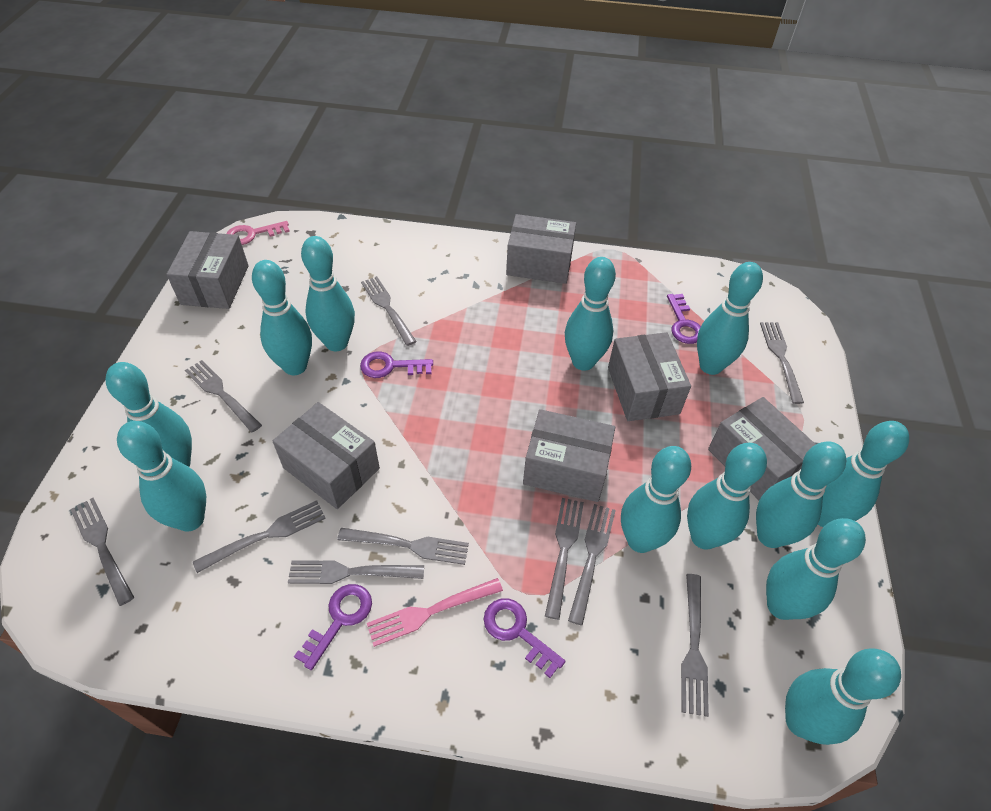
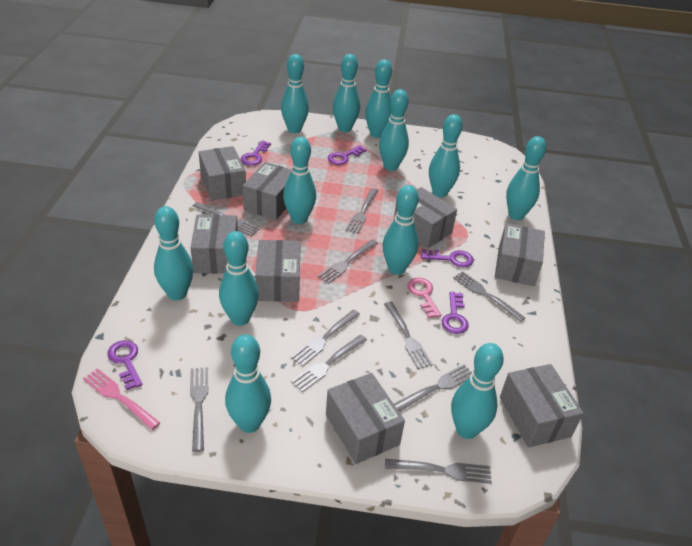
grey box: [166,231,248,309] [273,402,380,509] [506,214,576,284] [523,409,615,502] [608,332,691,421] [708,397,816,500] = 6 -> [190,215,238,274] [199,146,246,201] [243,162,291,220] [255,240,301,302] [326,373,405,464] [393,187,457,248] [495,223,545,286] [500,364,584,448] = 8
purple key: [294,584,372,670] [360,351,433,378] [484,598,566,678] [667,294,701,344] = 4 -> [107,340,142,390] [241,141,271,165] [328,145,367,165] [421,249,474,268] [442,292,469,334] = 5

